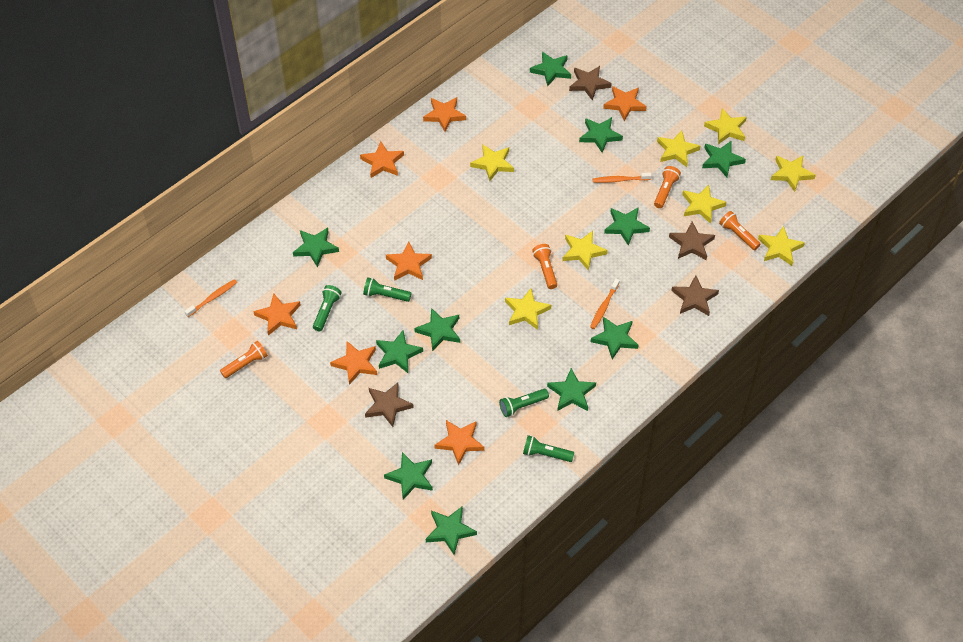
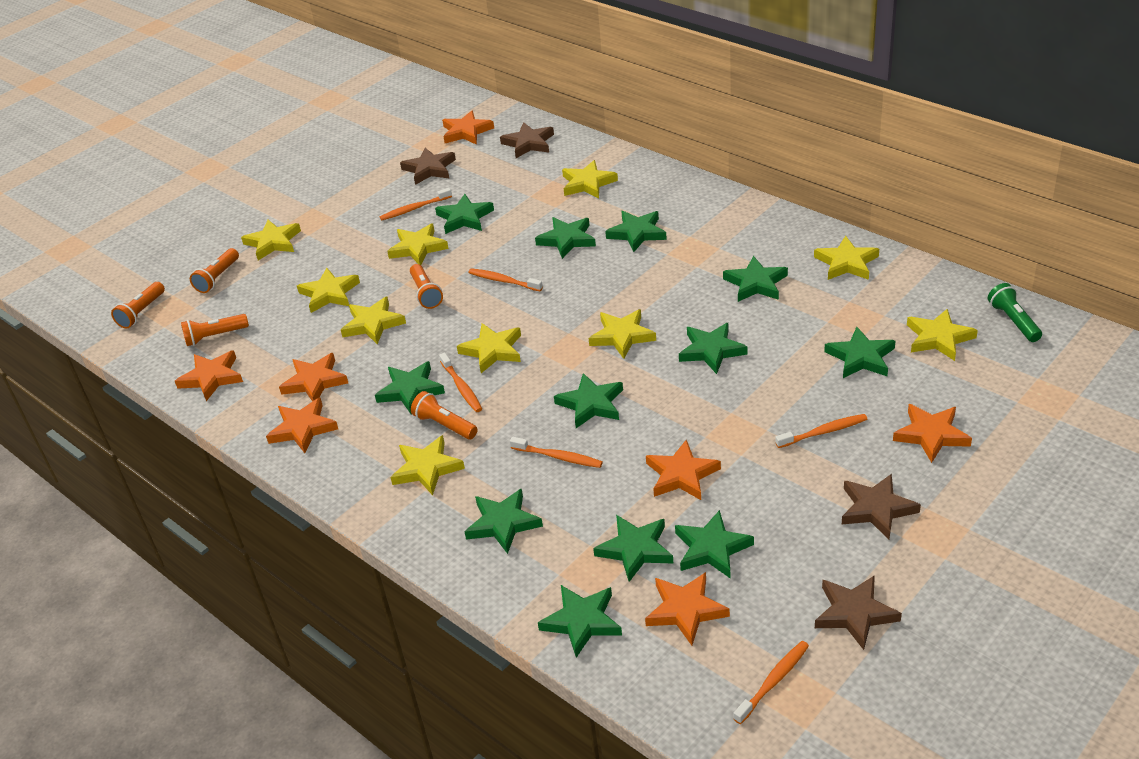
green flashlight: [313,285,342,331] [363,277,411,302] [499,389,549,417] [523,435,574,462] = 4 -> [988,283,1042,342] = 1
green star: [293,228,339,267] [376,330,423,373] [384,452,433,500] [414,308,460,351] [426,506,477,555] [530,52,571,86] [547,368,596,411] [579,117,623,153] [591,317,639,359] [604,207,650,246] [702,141,746,177] = 11 -> [375,361,445,414] [435,194,494,234] [465,489,543,554] [535,217,596,259] [538,585,622,658] [554,373,623,428] [593,515,673,582] [605,211,667,252] [675,510,754,578] [679,323,747,374] [723,256,788,302] [824,327,895,378] = 12
orange flashlight: [220,341,268,378] [532,244,557,289] [654,166,681,208] [719,211,761,250] = 4 -> [111,282,165,329] [181,314,249,346] [190,248,239,293] [410,264,443,309] [411,391,478,439] = 5
orange toothbrush: [184,279,237,317] [590,279,620,329] [593,173,652,183] = 3 -> [380,188,452,220] [439,352,482,412] [468,268,543,291] [510,437,603,468] [733,641,809,724] [775,414,867,448] = 6
yellow star: [470,145,514,181] [505,288,551,330] [562,231,608,271] [657,130,700,167] [682,185,727,224] [704,108,747,144] [758,226,805,266] [771,156,816,192] = 8 -> [241,220,301,260] [297,268,360,313] [341,297,406,345] [387,223,449,265] [390,435,465,495] [457,323,521,373] [562,160,618,199] [589,309,656,359] [814,236,879,280] [907,309,978,361] = 10

